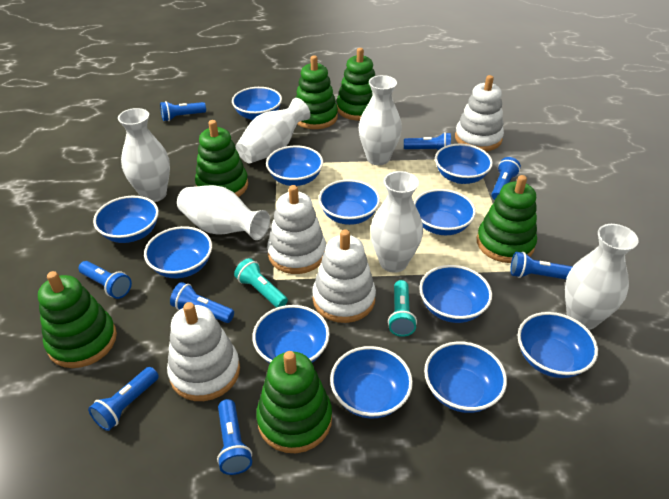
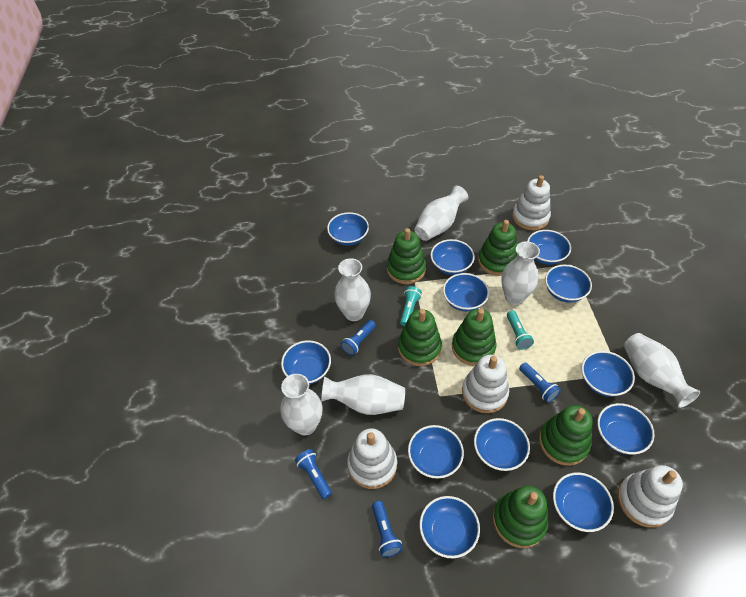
blue flashlight: [79,261,132,299] [88,367,159,431] [160,101,206,121] [170,282,234,323] [217,399,252,475] [404,132,451,150] [491,157,521,200] [510,252,572,279] = 8 -> [295,449,332,499] [341,320,376,356] [372,501,403,557] [519,363,561,402] = 4

